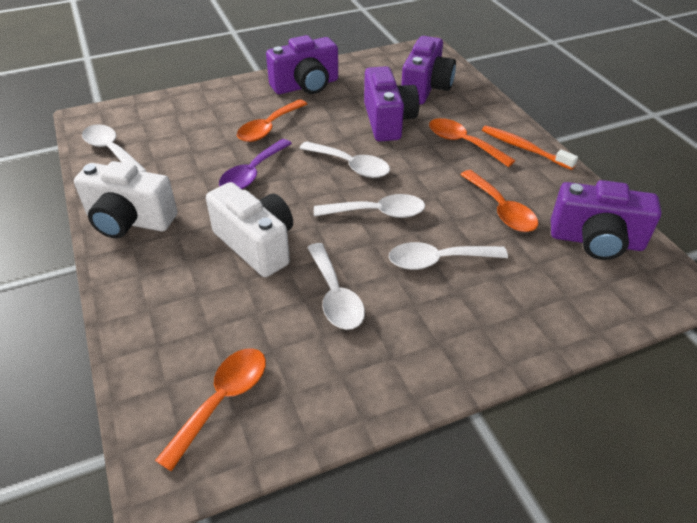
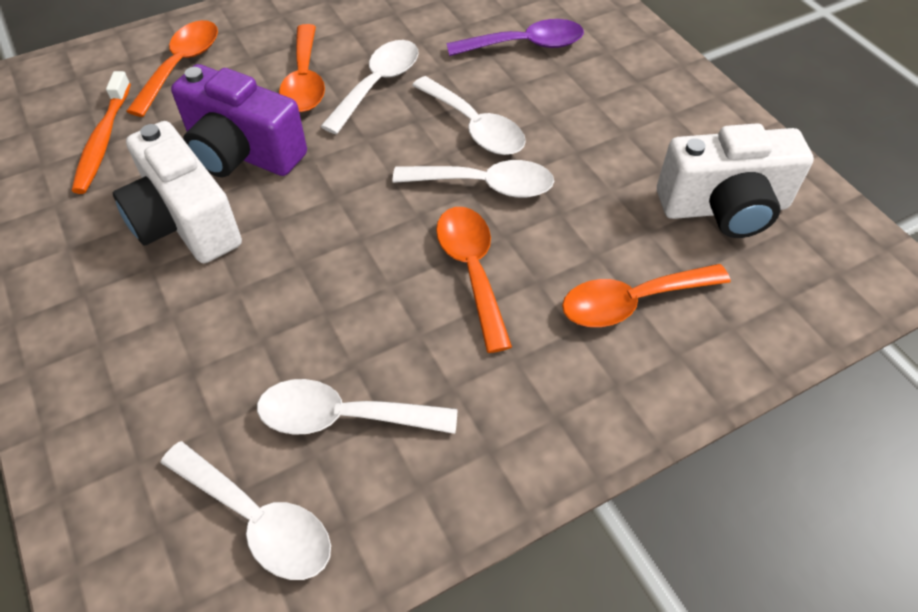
purple camera: [266,35,338,94] [364,66,419,142] [401,36,456,104] [551,180,661,260] = 4 -> [171,64,307,177] = 1

